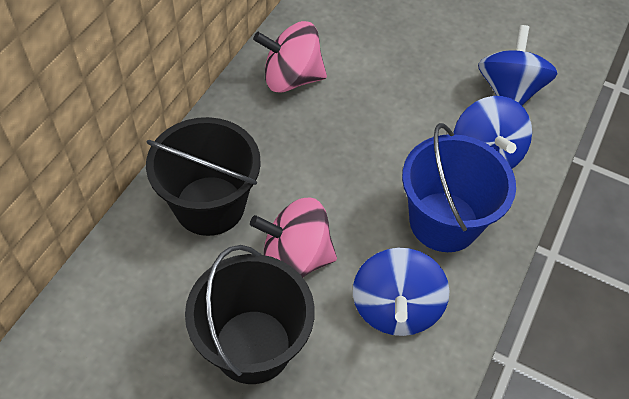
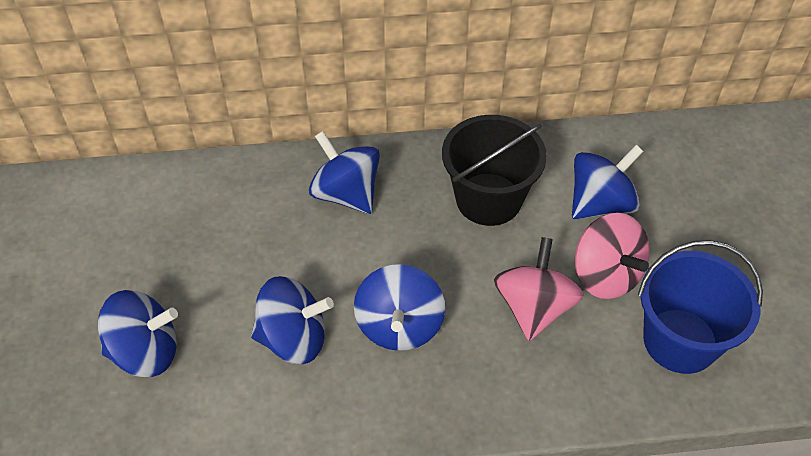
black bucket: [146,117,261,236] [185,245,315,384] = 2 -> [442,115,547,226] = 1
blue spinning top: [353,248,450,336] [453,96,532,169] [478,25,558,106] = 3 -> [98,290,178,377] [251,276,334,364] [309,131,380,214] [354,264,445,351] [572,145,643,219] = 5

